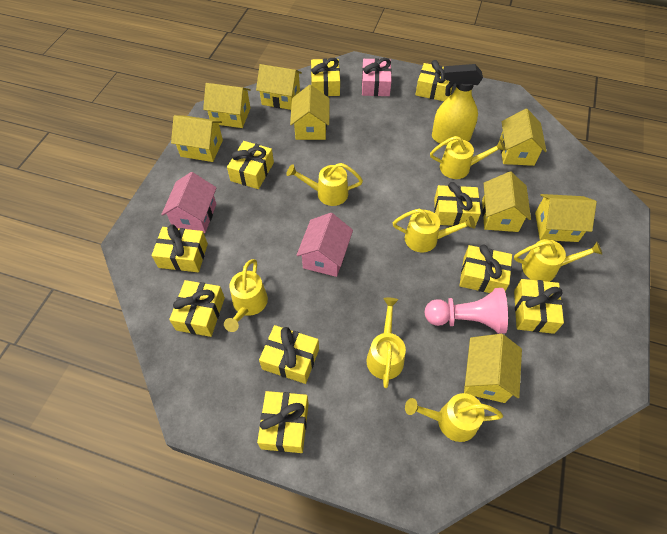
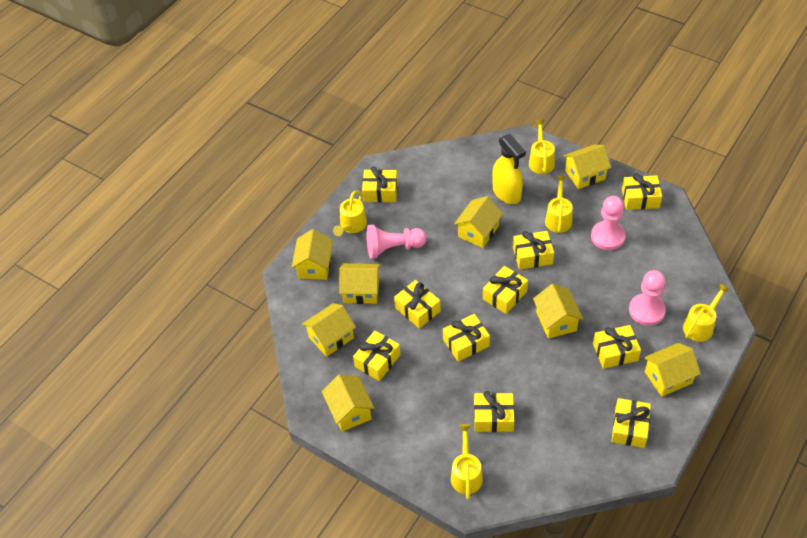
pink gift: [362,58,392,96] = 1 -> none = 0
pink house: [161,172,217,233] [296,213,353,277] = 2 -> none = 0
pink pawn: [424,288,508,334] = 1 -> [366,225,427,259] [591,196,626,250] [629,270,666,326] = 3
yellow watering can: [224,259,268,332] [286,163,363,206] [367,297,406,388] [393,209,476,252] [405,393,503,442] [430,136,506,179] [514,239,602,282] = 7 -> [333,190,367,236] [451,424,483,500] [529,120,555,174] [545,176,573,233] [683,284,730,342] = 5

